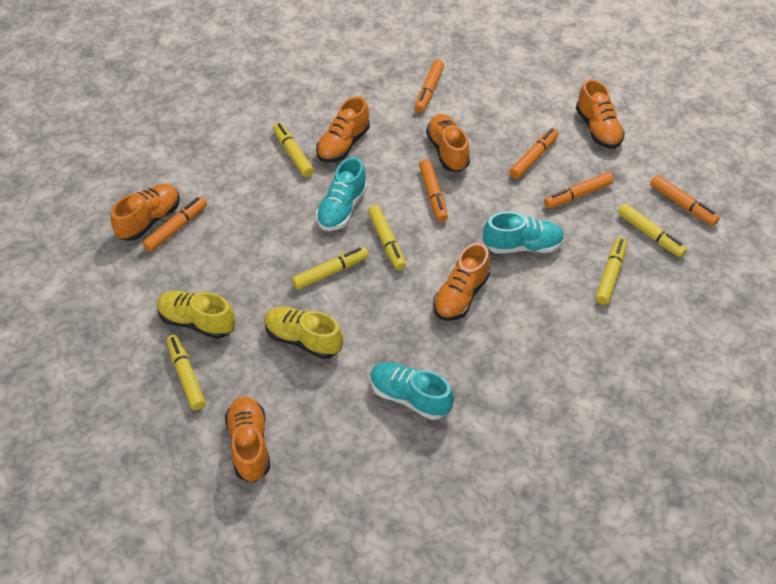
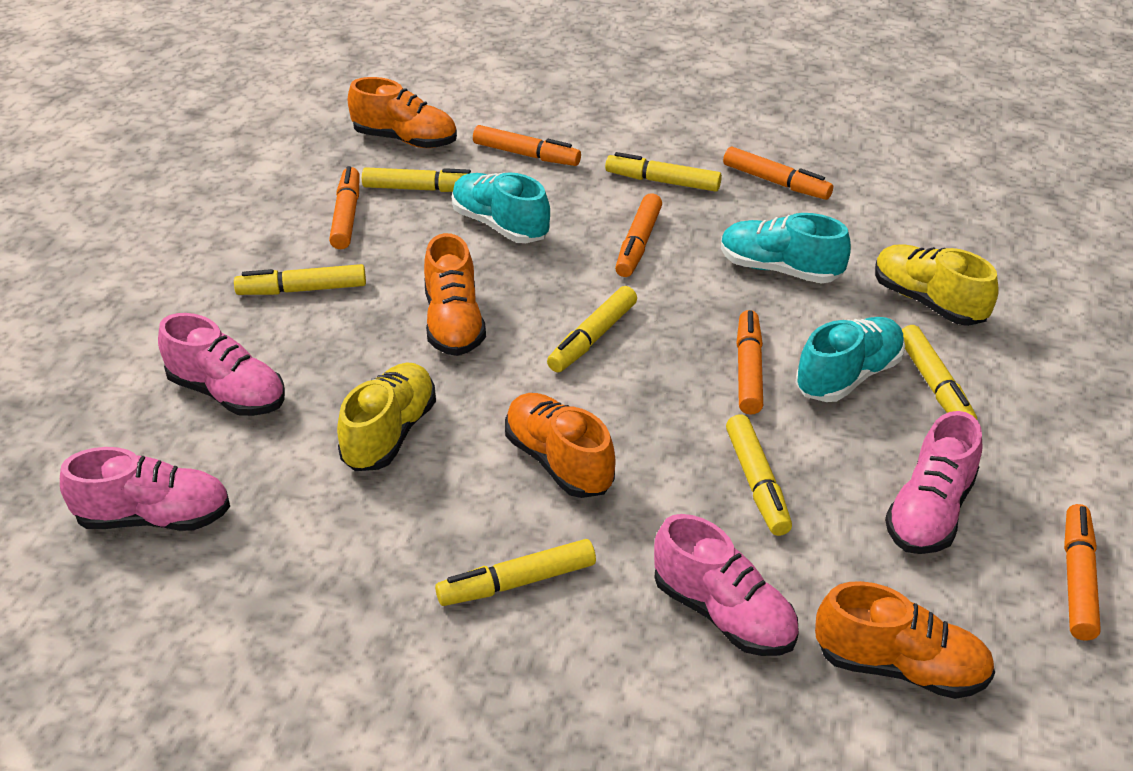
orange shoe: [111,184,180,241] [225,397,270,482] [316,96,370,163] [426,114,470,172] [433,243,490,321] [576,79,625,149] = 6 -> [348,77,457,148] [424,233,486,356] [505,393,615,498] [815,581,995,699] = 4
pink shoe: none = 0 -> [60,447,230,531] [158,313,285,416] [654,514,799,656] [885,411,982,554] = 4
yellow marker: [167,335,206,410] [273,122,314,177] [292,247,368,290] [368,205,406,270] [596,237,627,305] [618,203,687,257] = 6 -> [234,264,366,295] [362,167,471,192] [435,539,596,606] [547,286,637,372] [605,152,722,192] [726,415,792,536] [902,325,977,419] = 7

